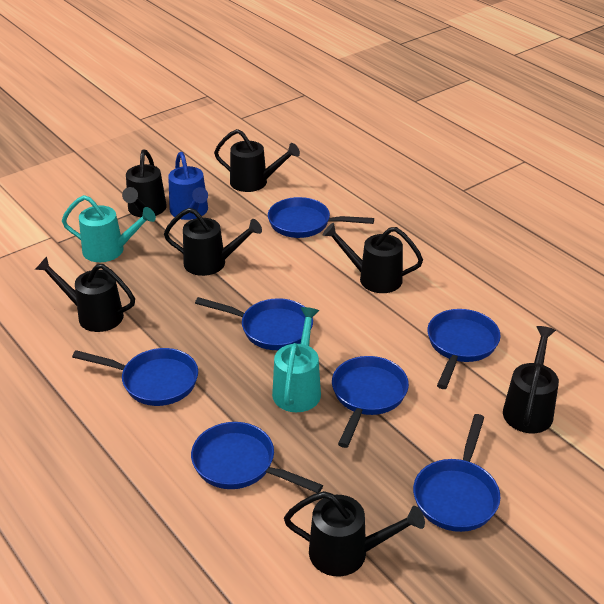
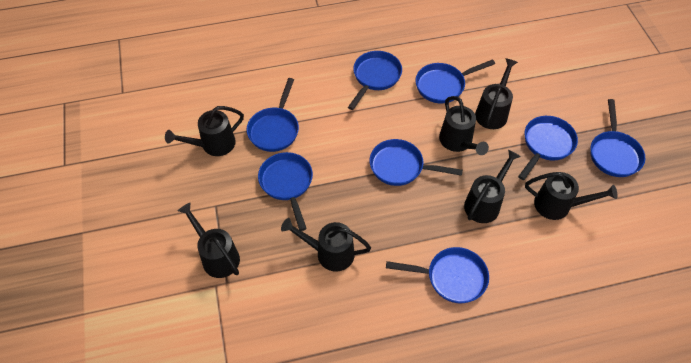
blue pan: [72,348,198,406] [191,422,323,493] [195,297,313,350] [268,197,374,238] [332,356,409,448] [413,414,500,532] [427,309,501,389] = 7 -> [247,78,299,152] [258,152,313,231] [348,51,402,110] [369,139,463,186] [386,247,489,303] [415,59,495,104] [518,116,578,180] [590,99,645,177] = 8
blue watering can: [168,152,208,220] = 1 -> none = 0
turquoise watering can: [62,195,156,262] [272,307,321,412] = 2 -> none = 0

